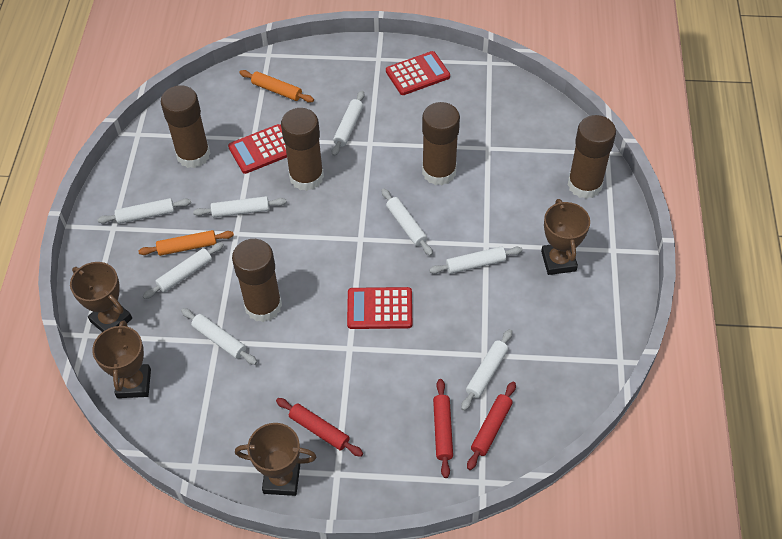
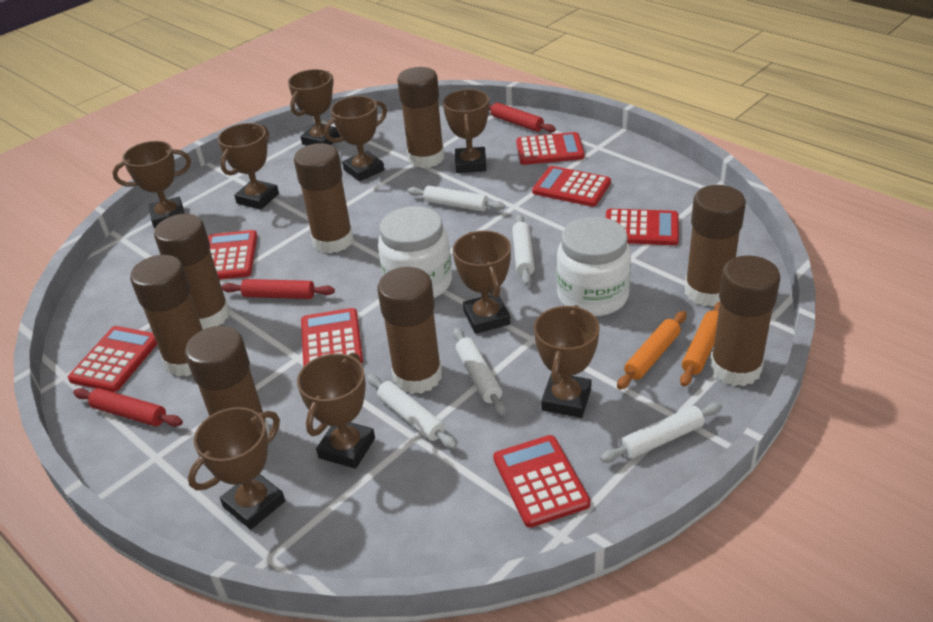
brown glue stick: [161,85,211,168] [232,239,282,322] [281,108,324,191] [422,102,460,185] [568,115,616,199] = 5 -> [130,255,203,377] [154,214,230,330] [185,326,270,435] [294,143,354,254] [377,267,442,394] [397,67,444,168] [685,185,746,307] [710,255,780,386] = 8
brown trophy: [70,262,132,332] [92,320,151,398] [235,423,317,496] [541,199,590,275] = 4 -> [113,141,191,229] [188,407,285,530] [218,123,279,210] [288,69,341,146] [297,353,375,469] [324,96,387,181] [443,89,489,173] [453,231,511,334] [534,305,600,418] = 9
red calculator: [228,124,287,174] [347,287,412,329] [386,51,450,95] = 3 -> [68,326,157,392] [208,230,257,280] [301,308,363,366] [493,435,591,528] [516,132,585,165] [532,166,611,207] [606,209,679,245] = 7
white jar: none = 0 -> [378,206,452,298] [557,217,631,317] = 2
white rolling pin: [98,198,191,224] [143,242,224,299] [181,308,257,365] [193,196,287,217] [332,91,365,156] [381,188,433,256] [429,247,523,274] [461,329,512,411] = 8 -> [367,374,457,449] [407,185,505,211] [453,328,506,416] [512,214,535,286] [600,402,722,463] = 5

